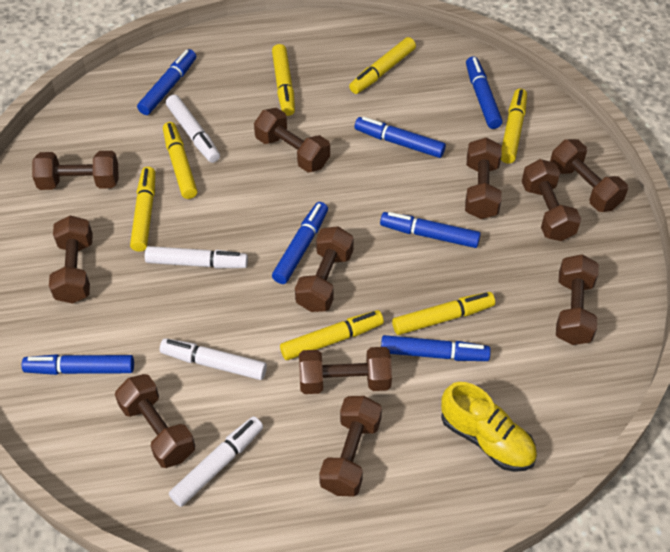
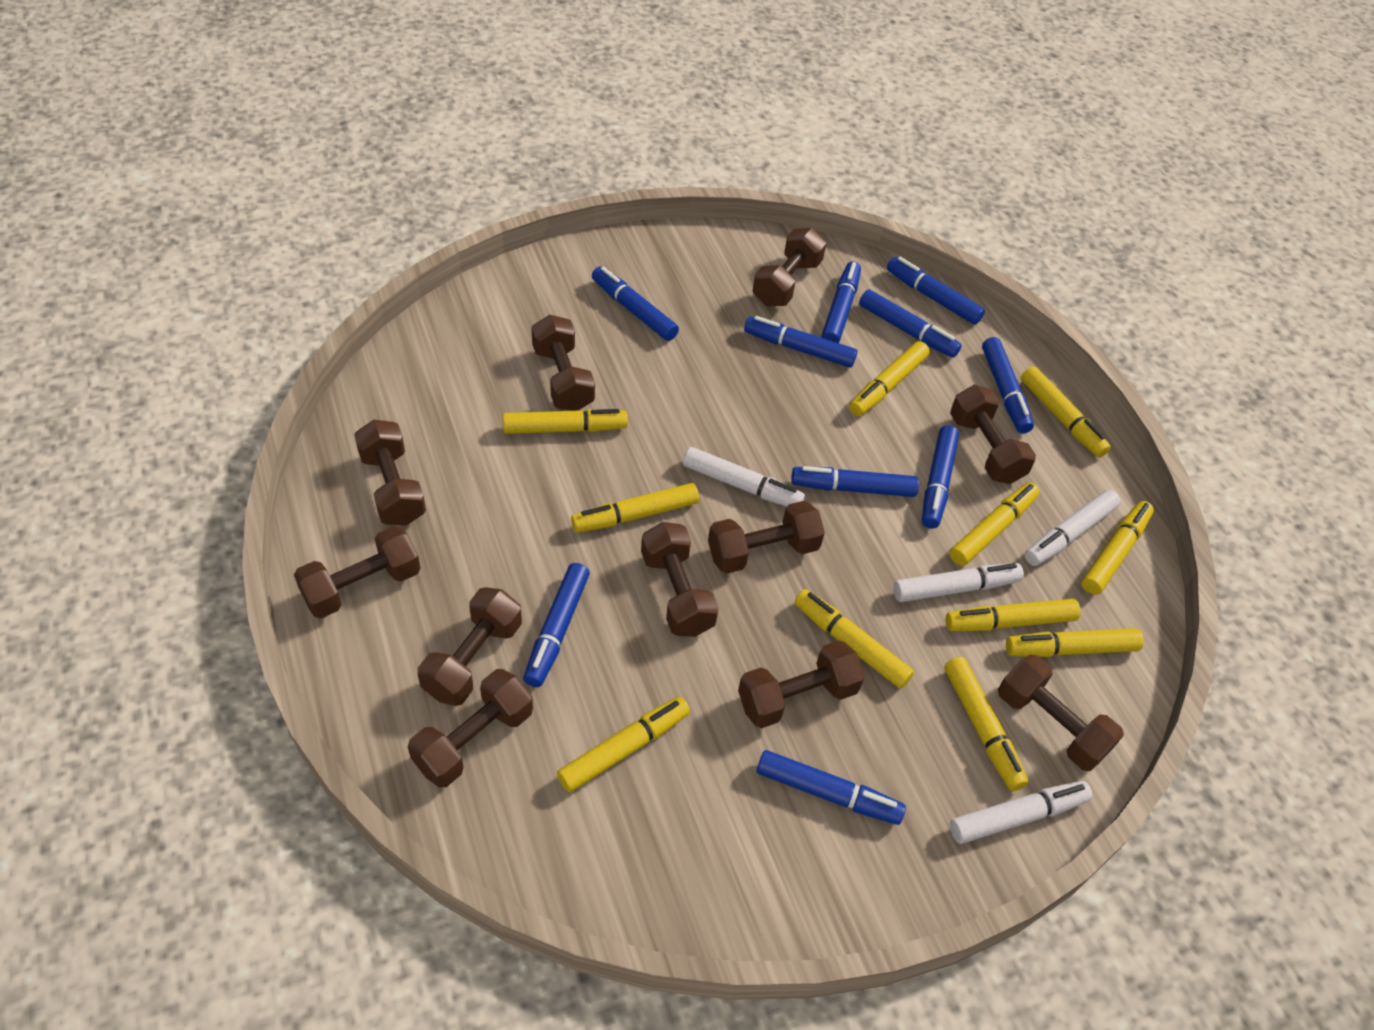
blue marker: [22,354,134,375] [137,49,196,115] [272,202,328,284] [355,117,446,158] [380,212,481,248] [381,335,491,361] [466,57,503,129] = 7 -> [523,563,590,687] [592,266,679,341] [744,316,857,368] [757,750,906,825] [791,466,919,497] [821,261,861,343] [859,289,962,358] [887,257,985,325] [922,425,959,529] [982,337,1034,433] = 10
yellow marker: [130,167,155,252] [163,122,197,199] [272,44,295,116] [280,310,384,360] [349,37,416,94] [392,292,495,335] [501,89,527,164] = 7 -> [503,409,628,434] [557,697,690,792] [571,483,699,533] [794,589,914,689] [849,341,930,416] [944,657,1028,791] [946,599,1080,631] [950,482,1040,566] [1006,628,1144,657] [1021,366,1111,458] [1081,501,1154,595] = 11
yellow shoe: [441,382,537,472] = 1 -> none = 0

